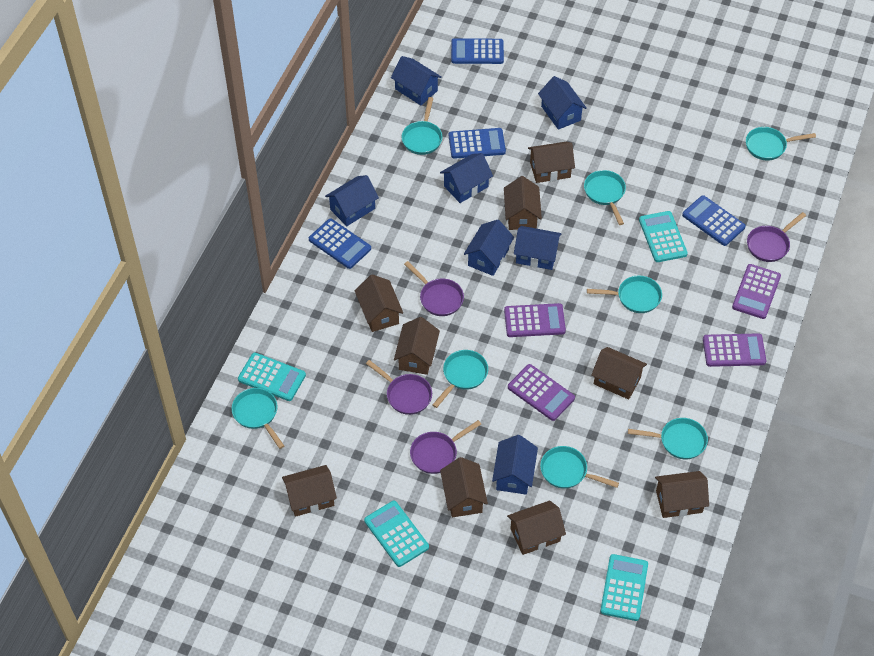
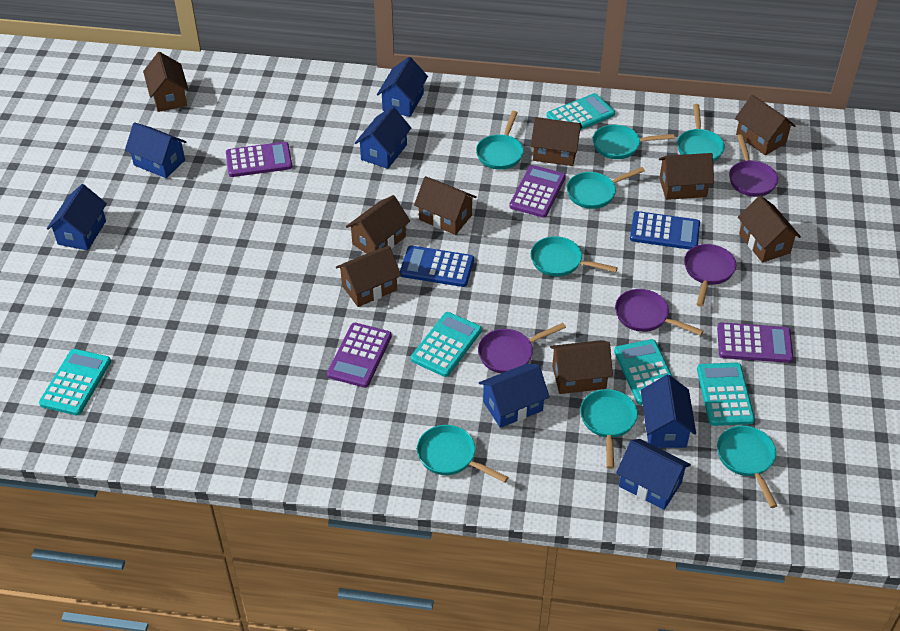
blue calculator: [309,219,371,269] [449,128,506,159] [451,38,504,64] [682,195,746,246] = 4 -> [400,246,474,287] [630,211,700,250] = 2
turquoise calculator: [238,353,306,401] [364,501,429,567] [600,554,648,621] [639,211,688,262] = 4 -> [39,349,111,415] [411,312,482,377] [547,93,615,130] [614,339,673,405] [697,363,755,426] = 5

